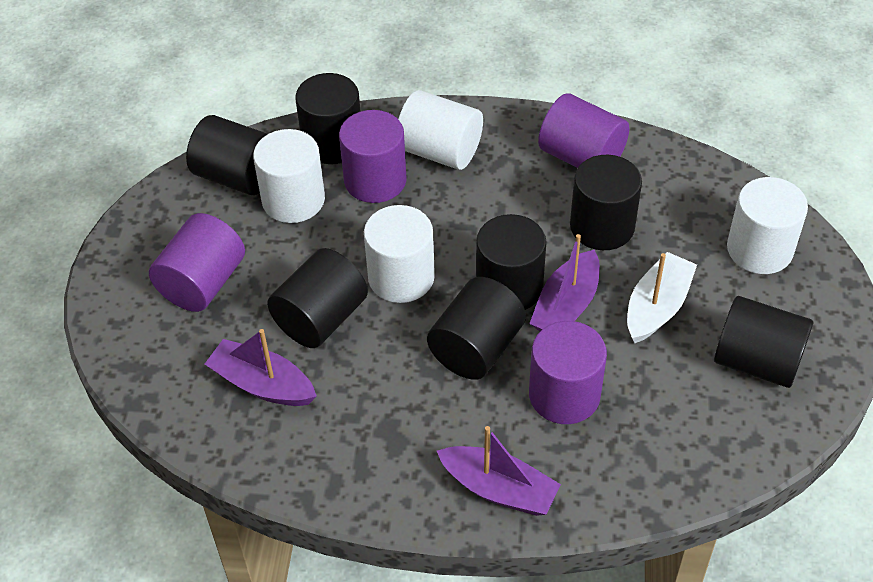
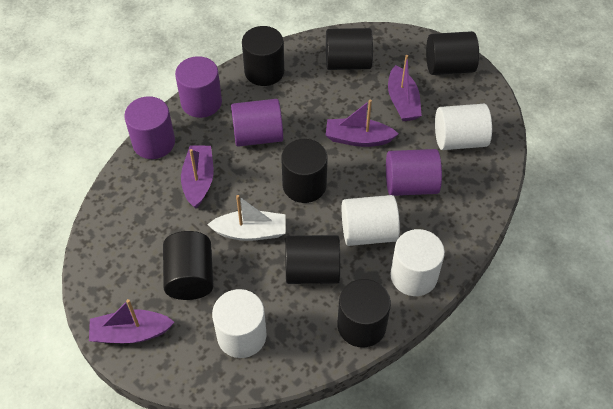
purple boat: [205,329,317,406] [437,426,561,516] [529,234,600,331] = 3 -> [89,299,174,343] [181,145,214,208] [325,100,398,147] [388,55,422,121] = 4

